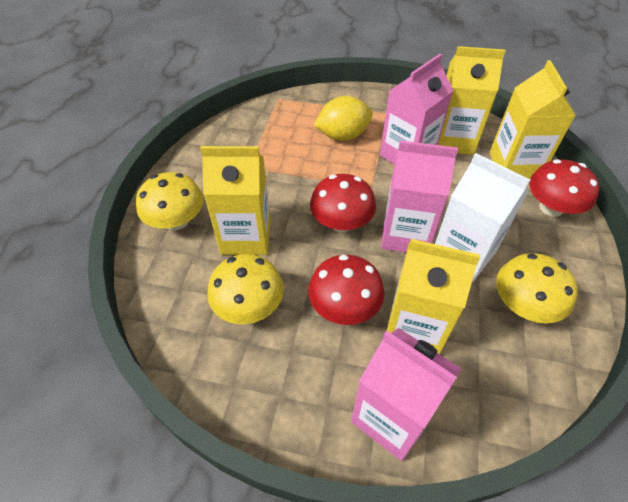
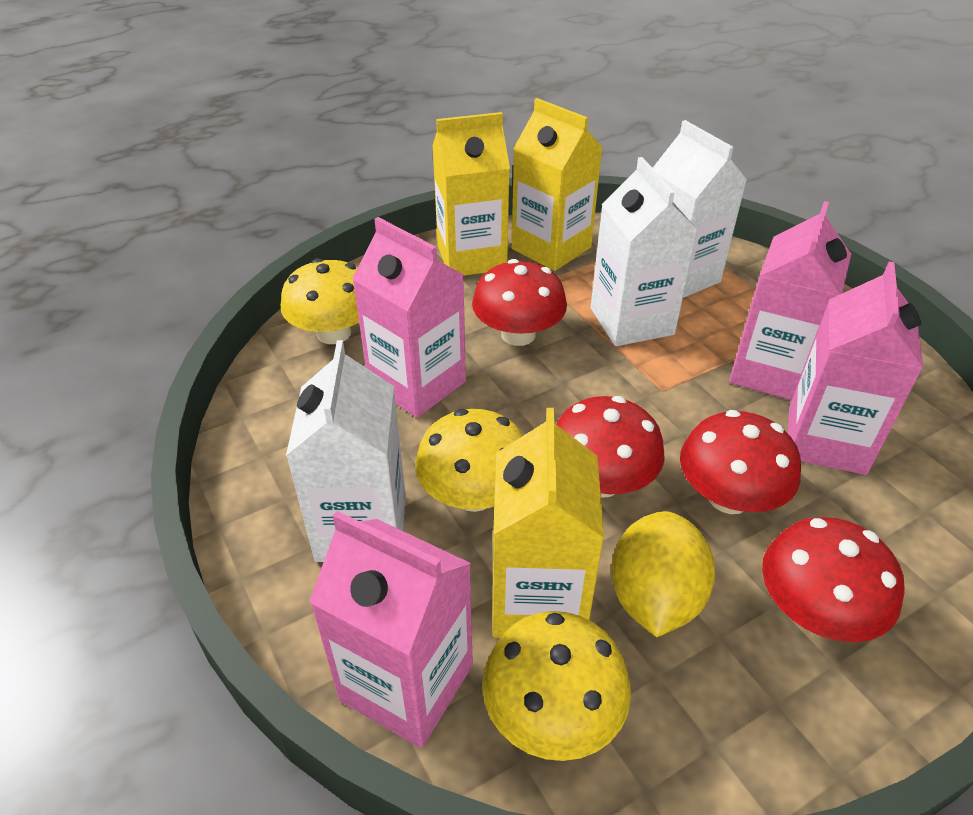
pink carton: [351,328,461,461] [380,54,453,165] [381,140,458,253] = 3 -> [309,511,473,748] [352,217,466,418] [729,201,851,400] [788,262,923,475] = 4
red mushroom: [308,255,384,325] [310,174,376,232] [529,159,600,217] = 3 -> [472,259,567,346] [556,396,664,498] [680,410,801,514] [762,517,905,642] = 4
white carton: [435,153,530,282] = 1 -> [286,340,406,562] [591,157,698,346] [653,120,747,298] = 3
yellow carton: [200,146,271,255] [387,239,480,354] [438,46,506,155] [489,60,576,179] = 4 -> [432,112,510,276] [492,408,604,638] [511,98,603,271] = 3

